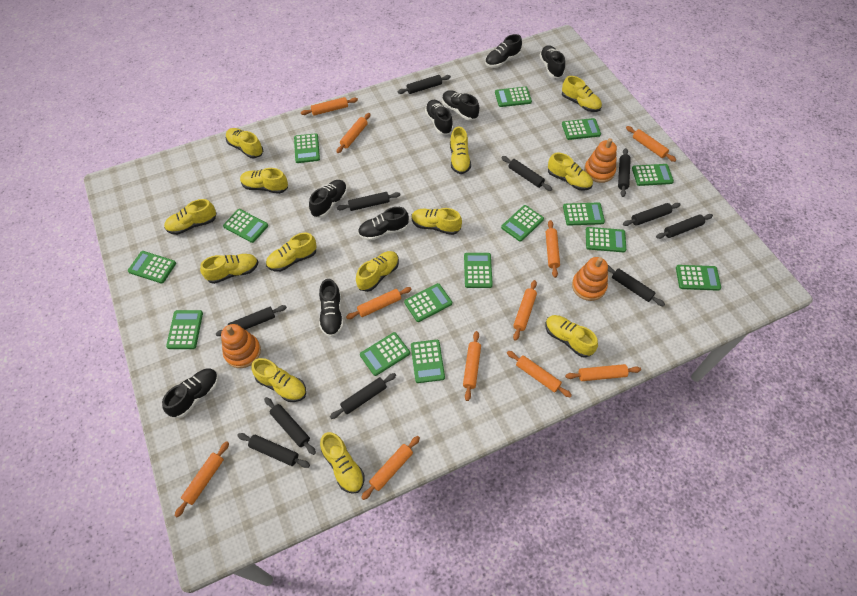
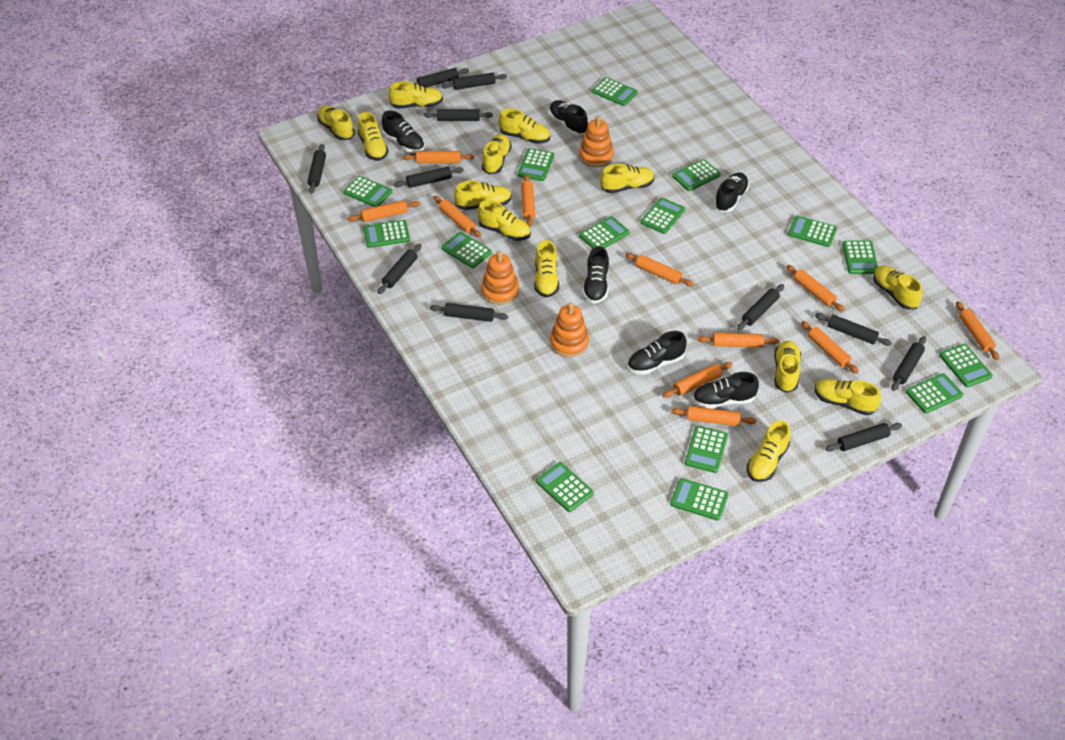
black shoe: [162,368,219,418] [309,180,347,218] [319,279,343,337] [358,207,409,241] [425,100,453,135] [442,90,479,121] [485,34,522,68] [539,45,565,78] = 8 -> [382,110,425,153] [549,100,588,135] [583,246,609,304] [627,331,687,375] [692,372,759,408] [714,172,749,212] = 6

